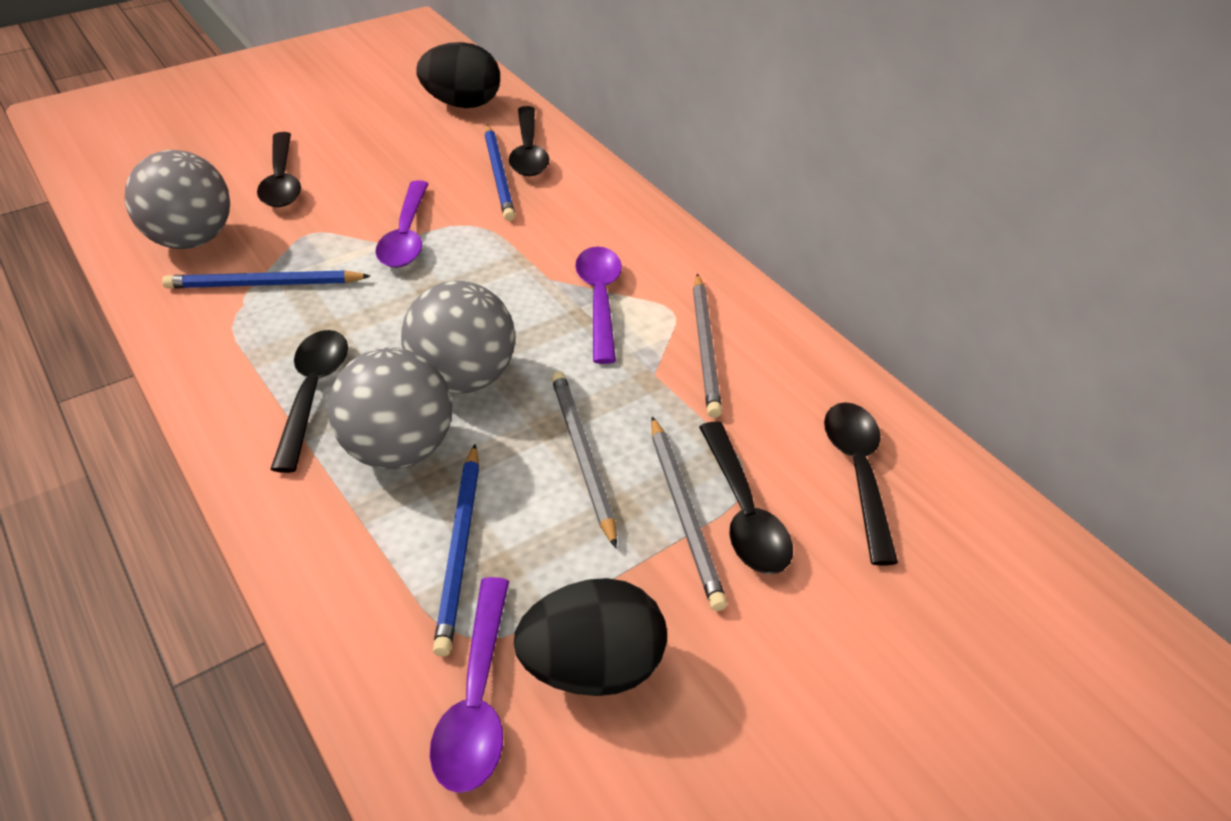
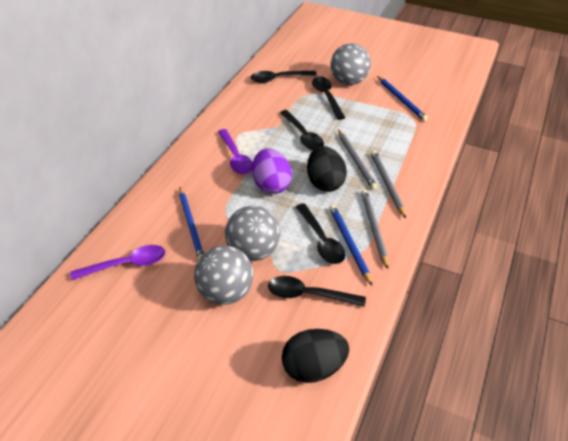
purple egg: none = 0 -> [252,149,292,194] = 1
purple spoon: [375,180,429,268] [430,577,509,793] [575,247,622,364] = 3 -> [70,245,165,280] [218,129,253,174] = 2

